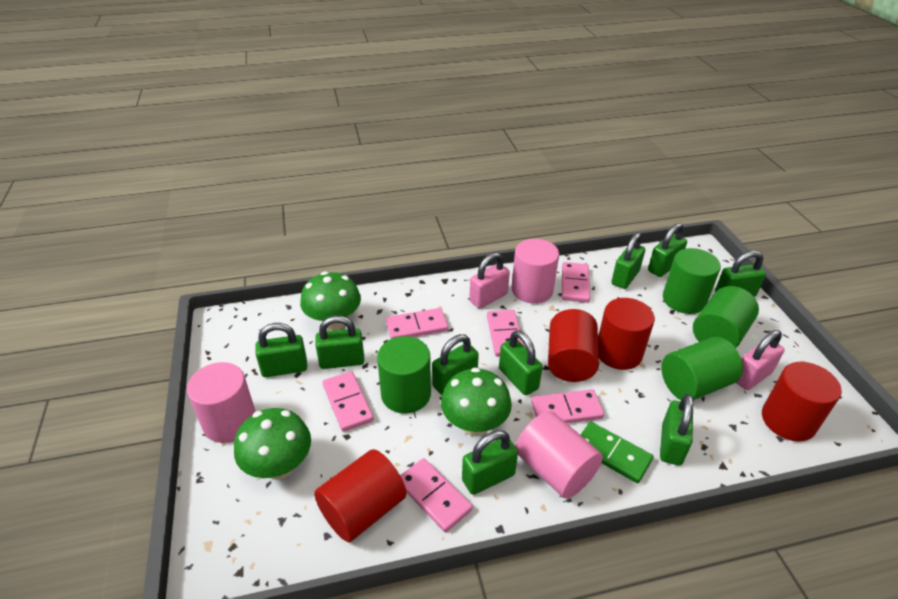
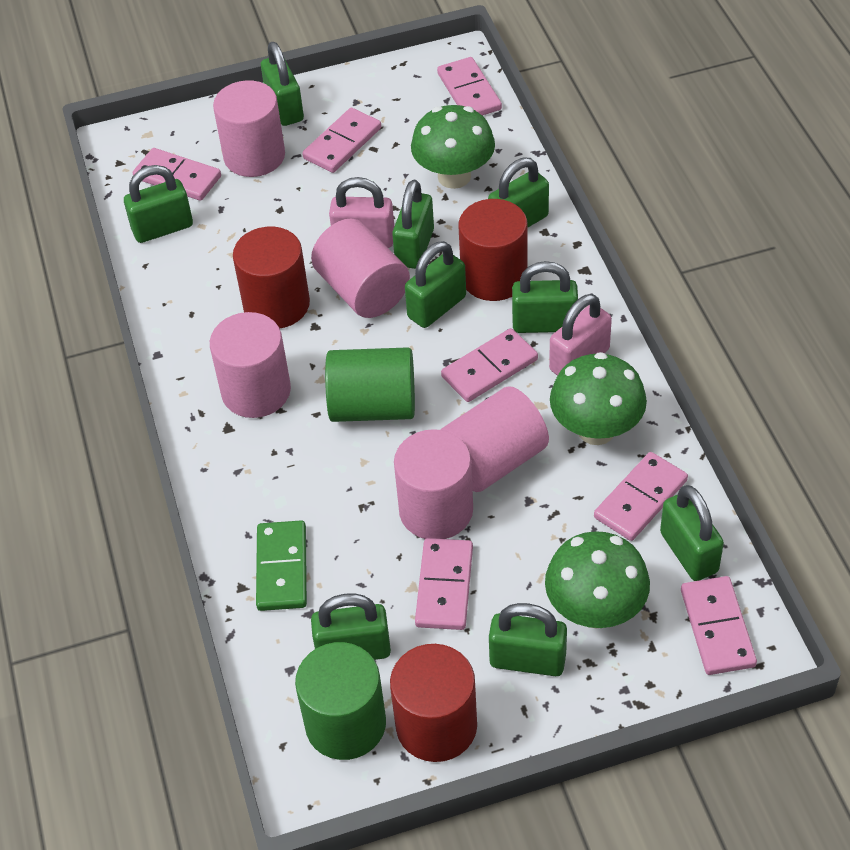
green cylinder: [377,336,431,413] [661,337,743,400] [663,248,721,314] [693,286,759,348] = 4 -> [295,642,386,760] [325,347,415,422] = 2
pink cylinder: [187,362,256,443] [512,239,559,304] [516,411,603,499] = 3 -> [210,312,291,418] [213,80,285,177] [311,219,410,318] [394,429,473,539] [440,386,549,492] = 5
pink domino: [323,371,374,432] [386,308,448,339] [400,458,473,532] [487,310,524,357] [531,389,604,423] [562,262,590,303] = 6 -> [133,148,221,201] [302,108,381,173] [415,538,473,630] [437,57,502,115] [441,328,538,402] [594,452,688,541] [681,576,757,675] = 7
red cylinder: [314,449,406,542] [548,309,599,382] [598,298,655,370] [762,362,842,442] = 4 -> [233,227,310,328] [390,644,477,762] [459,199,528,301] = 3

